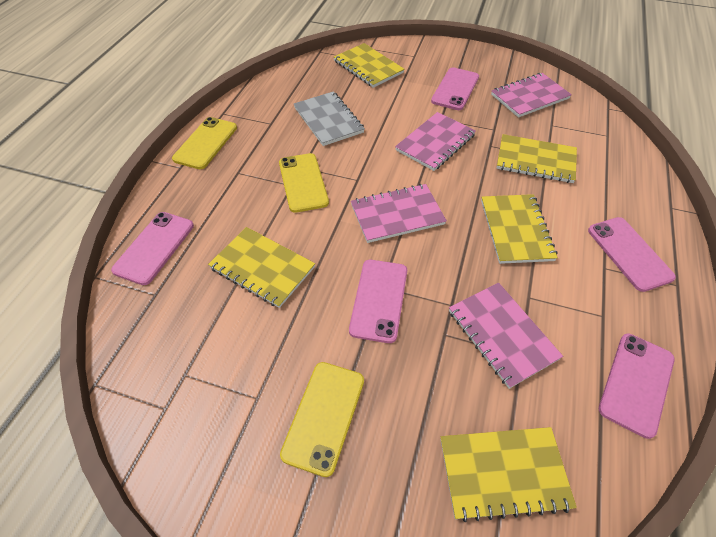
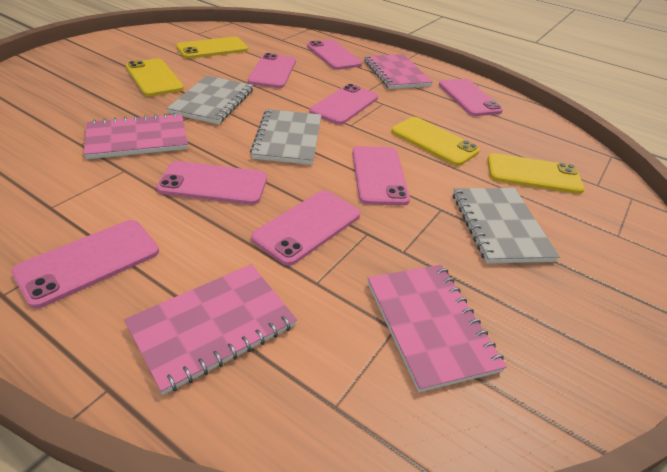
grey notebook: [294,91,365,146] = 1 -> [167,76,253,124] [250,109,321,165] [453,188,560,264] = 3
pink phone: [111,212,194,285] [349,260,407,343] [431,67,479,110] [588,217,676,292] [599,334,675,439] = 5 -> [11,220,159,309] [156,161,267,205] [248,53,296,88] [251,190,360,266] [307,40,362,70] [309,84,378,125] [352,146,410,206] [439,79,503,116] = 8
yellow notebook: [208,227,315,308] [334,43,405,88] [441,427,577,522] [481,194,558,264] [496,134,577,183] = 5 -> none = 0
yellow phone: [172,117,237,169] [279,153,329,213] [280,362,364,477] = 3 -> [126,58,184,97] [176,37,248,59] [391,117,480,166] [487,153,585,194] = 4

